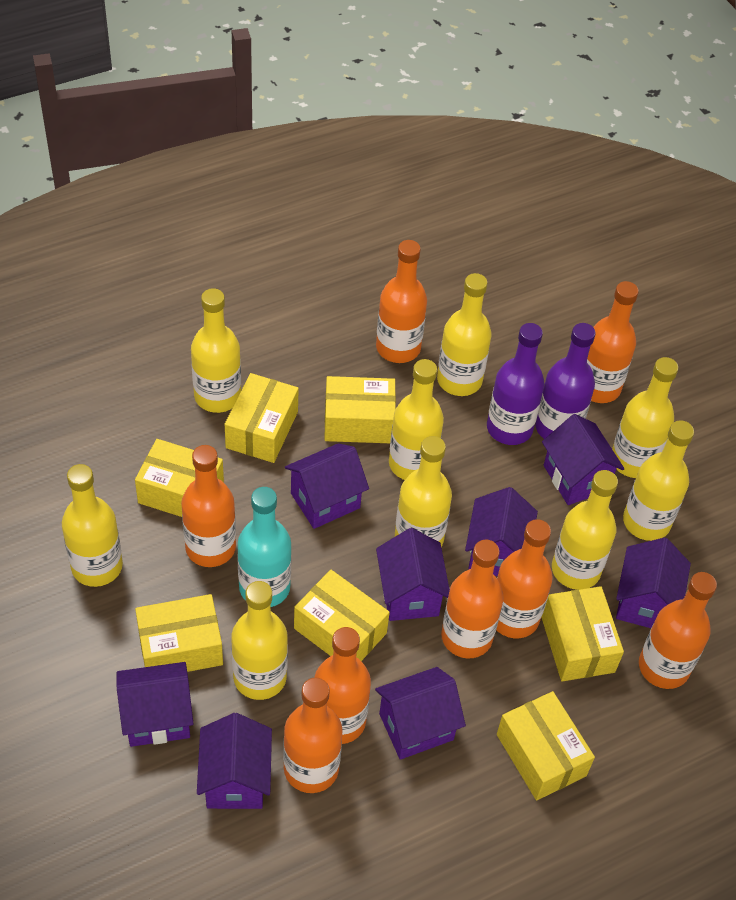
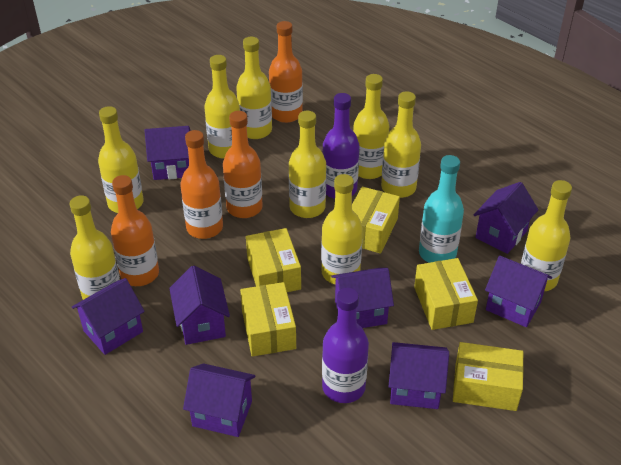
orange bottle: [181,445,236,567] [283,678,343,793] [314,627,371,744] [376,240,427,363] [441,540,504,658] [496,519,553,638] [587,281,639,403] [639,572,717,689] = 8 -> [111,175,159,286] [180,130,223,239] [223,111,263,218] [269,21,303,123] = 4
yellow box: [135,439,224,517] [135,594,223,672] [225,373,299,463] [294,570,390,661] [324,376,396,443] [497,691,595,801] [541,586,624,681] = 7 -> [240,282,296,357] [246,228,301,292] [352,187,400,254] [414,258,478,330] [453,342,524,411] = 5

